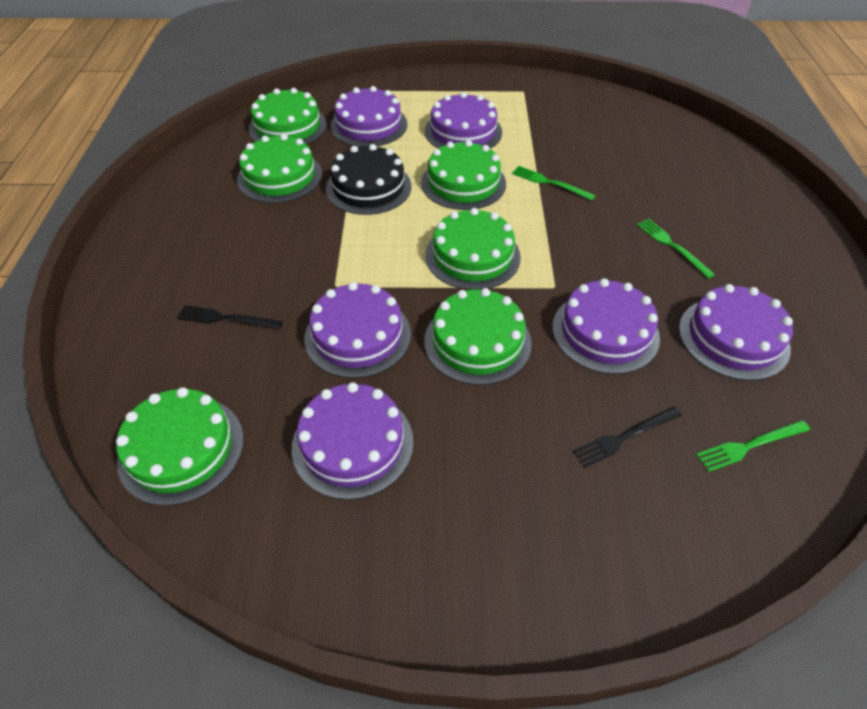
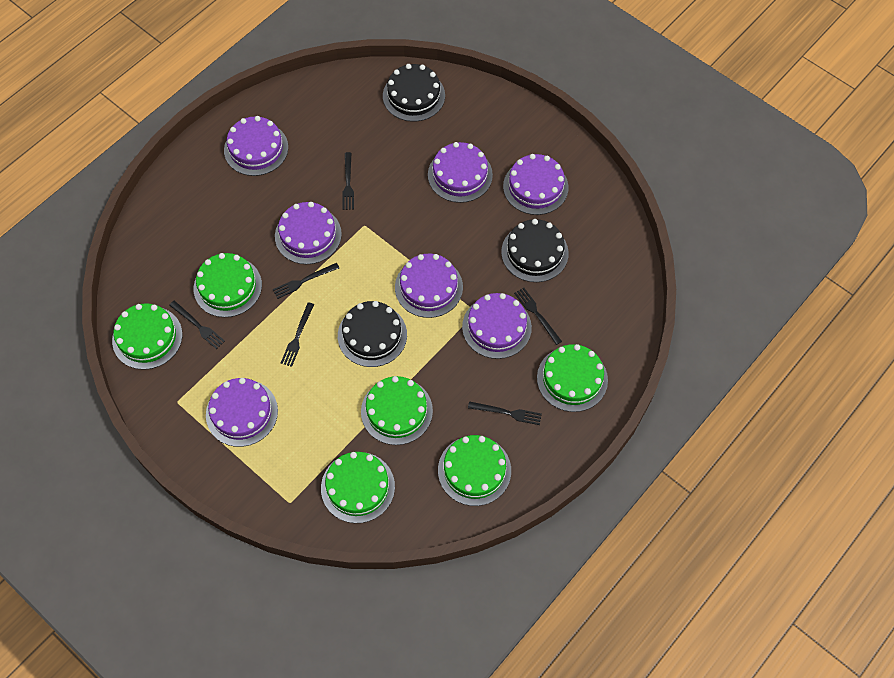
black cake: [326,144,411,215] = 1 -> [338,301,407,367] [383,64,445,122] [501,219,569,282] = 3
black fork: [177,305,283,330] [572,406,682,468] = 2 -> [169,300,225,349] [273,263,339,299] [281,302,314,367] [343,152,354,210] [468,401,542,425] [514,288,562,345] = 6
green fork: [512,166,596,201] [637,219,715,279] [696,420,810,472] = 3 -> none = 0
purple cake: [291,382,414,500] [304,282,411,378] [330,86,407,147] [425,92,502,149] [552,278,660,374] [679,284,793,381] = 6 -> [206,378,278,447] [224,116,288,176] [275,202,342,264] [395,254,463,318] [428,142,493,203] [462,293,532,359] [503,154,568,215] = 7

